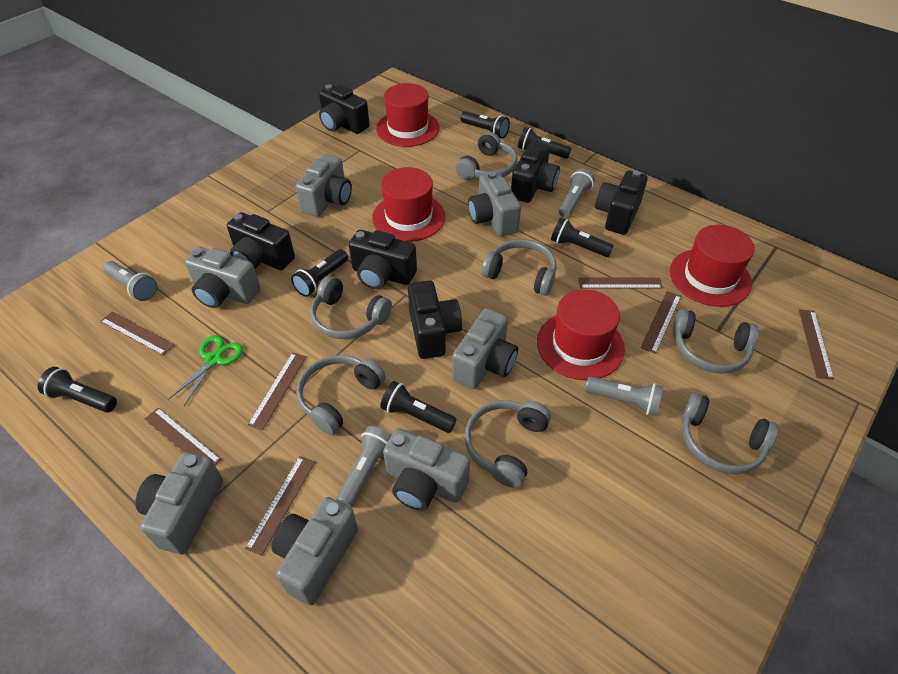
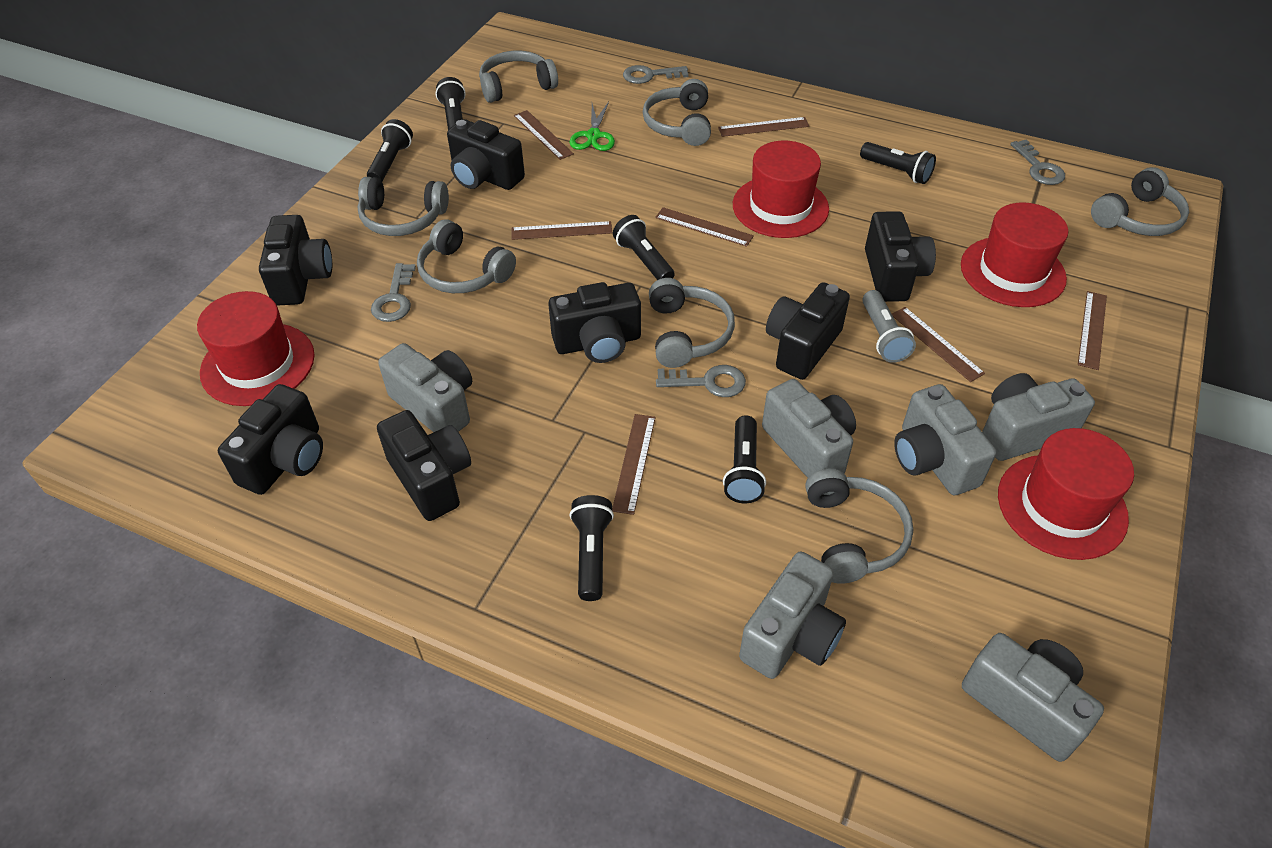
black camera: [227,212,295,270] [319,84,370,134] [349,230,417,289] [408,280,462,359] [511,142,560,203] [595,170,648,235] = 6 -> [218,384,323,495] [259,215,332,306] [377,410,471,521] [447,119,525,190] [548,282,641,363] [766,282,850,380] [865,211,936,302] = 7
grey camera: [135,452,223,554] [185,247,260,308] [271,497,358,605] [295,154,352,217] [383,428,470,510] [452,308,518,389] [468,171,521,236] = 7 -> [378,343,472,432] [739,551,846,679] [762,379,856,478] [894,384,996,495] [962,633,1104,762] [982,373,1095,461] = 6
grey flashlight: [103,261,157,301] [336,426,391,507] [559,168,595,218] [585,376,663,416] = 4 -> [862,290,916,363] = 1
grey key: none = 0 -> [371,263,416,322] [623,65,689,84] [656,365,746,397] [1010,139,1065,185] = 4

